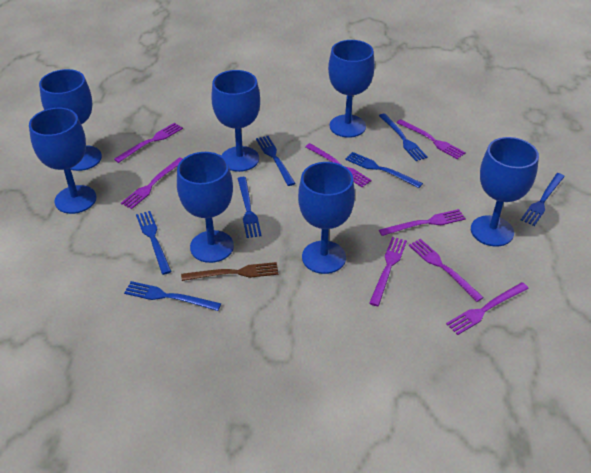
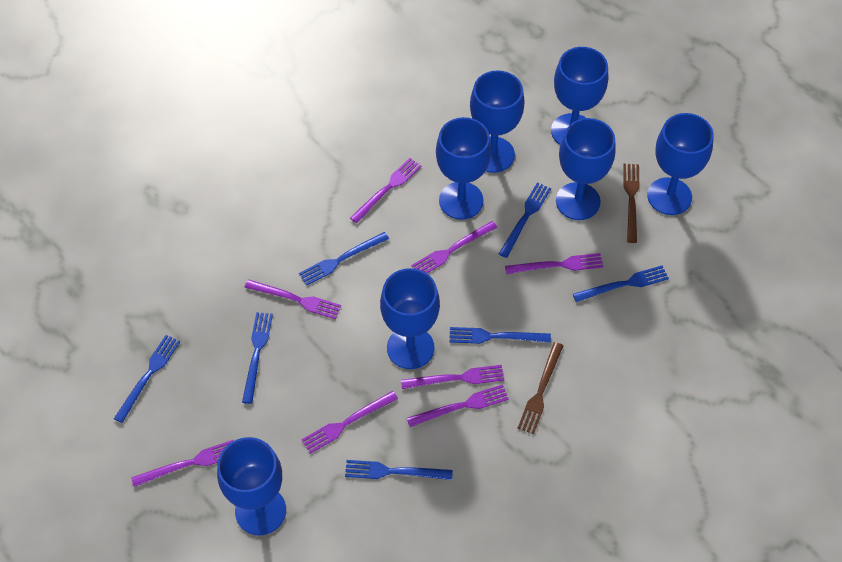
brown fork: [181,262,278,281] = 1 -> [517,342,563,434] [623,164,639,243] = 2

